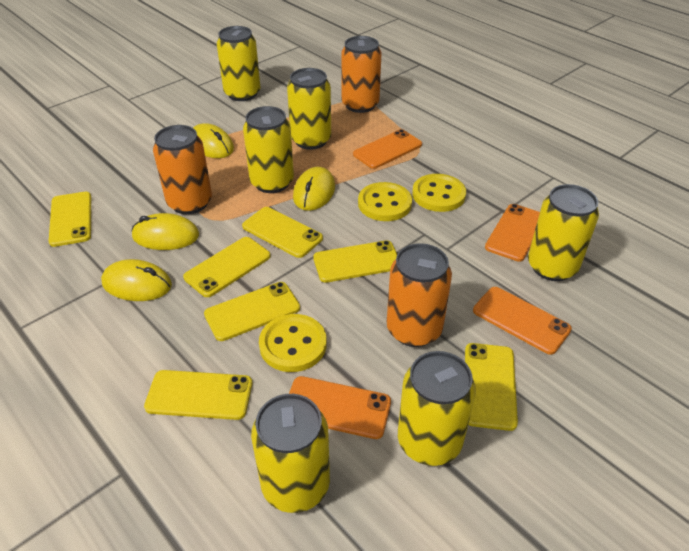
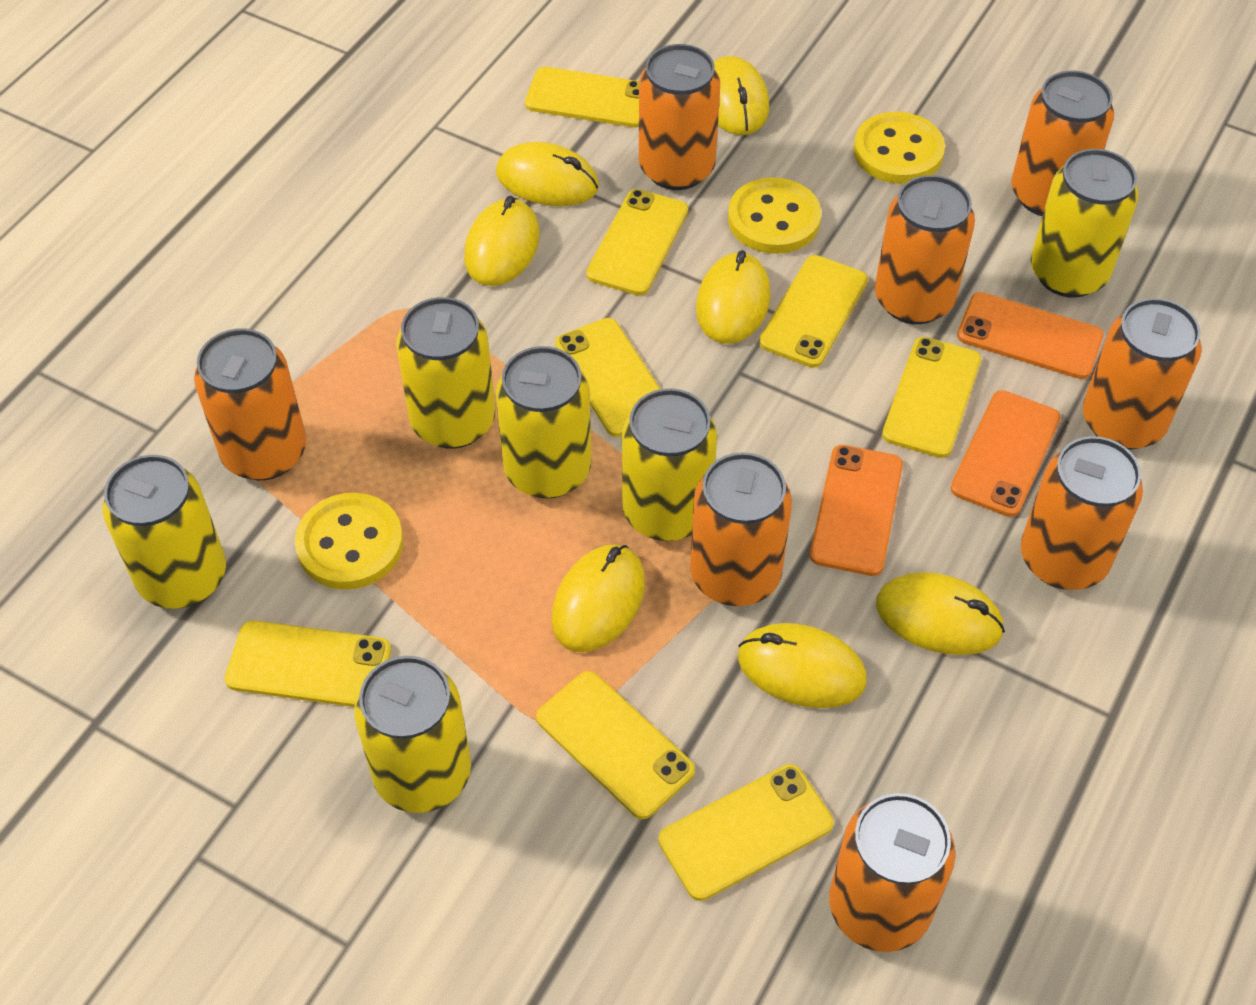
orange can: [153,125,212,214] [341,36,382,113] [387,243,452,347] = 3 -> [194,328,306,480] [639,44,720,190] [690,452,792,606] [829,793,955,952] [875,175,975,324] [1011,71,1114,216] [1021,436,1143,590] [1083,298,1202,450] = 8
orange phone: [289,376,391,439] [353,129,422,169] [473,287,572,355] [485,204,540,262] = 4 -> [810,445,903,576] [950,390,1061,517] [957,292,1104,379] = 3
yellow mouse: [101,259,172,301] [132,213,199,250] [193,123,234,158] [293,167,335,211] = 4 -> [464,196,540,286] [496,142,599,206] [551,545,645,652] [696,250,771,344] [714,56,769,135] [738,623,867,708] [876,572,1005,655] = 7
yellow phone: [49,192,91,247] [144,370,252,420] [183,237,271,297] [204,282,300,341] [242,207,323,258] [313,240,397,283] [465,343,518,431] = 7 -> [225,620,391,707] [525,67,639,127] [536,671,695,819] [555,318,660,437] [586,189,688,295] [659,764,834,901] [759,255,868,368] [882,337,981,458] = 8

